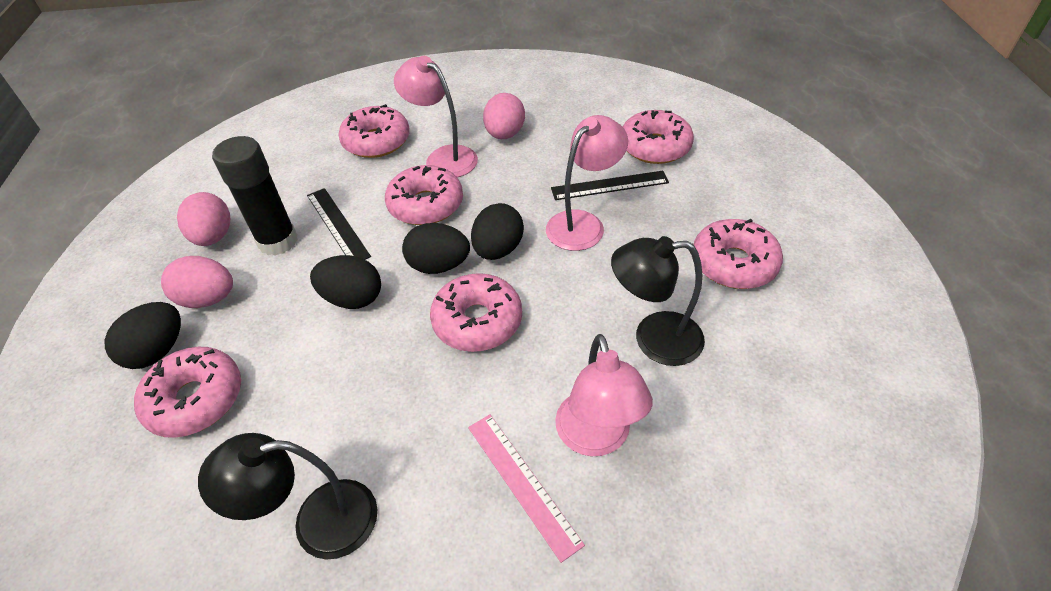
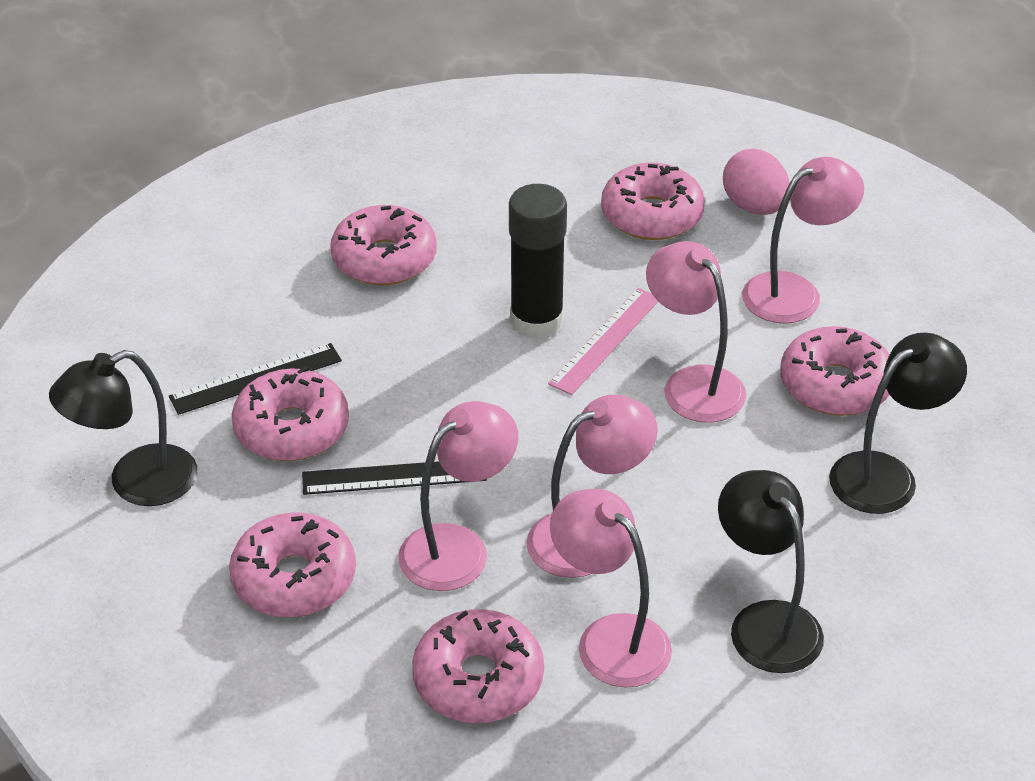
black egg: [105,302,181,369] [310,255,381,309] [402,223,470,274] [471,203,524,260] = 4 -> none = 0
black lamp: [198,433,377,560] [611,236,705,366] = 2 -> [49,350,197,506] [718,470,824,673] [829,333,967,514] = 3
pink egg: [161,256,233,308] [177,192,230,246] [483,93,525,139] = 3 -> [723,149,790,215] = 1
pink lamp: [394,56,478,177] [546,115,628,251] [555,334,653,456] = 3 -> [398,401,518,591] [526,395,658,578] [550,489,672,688] [646,241,746,423] [742,157,864,324] = 5

